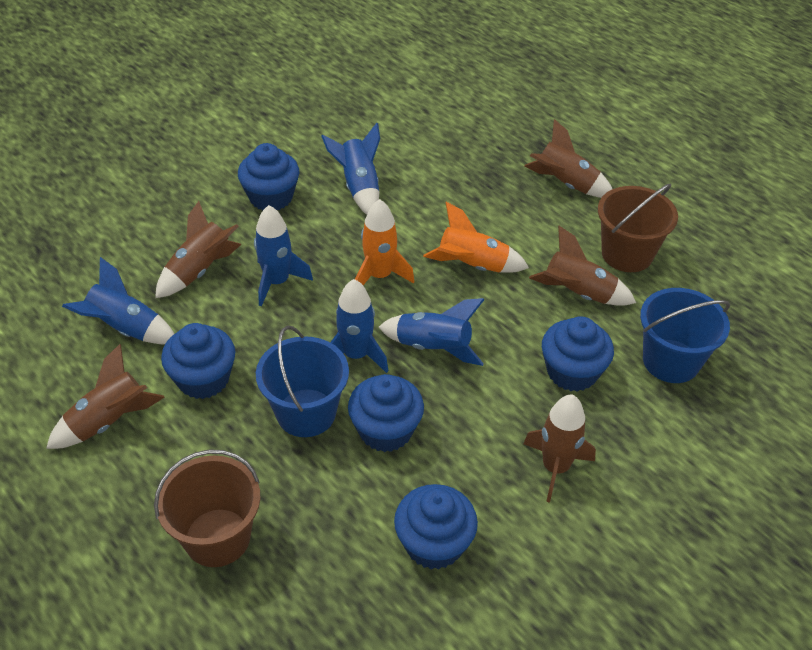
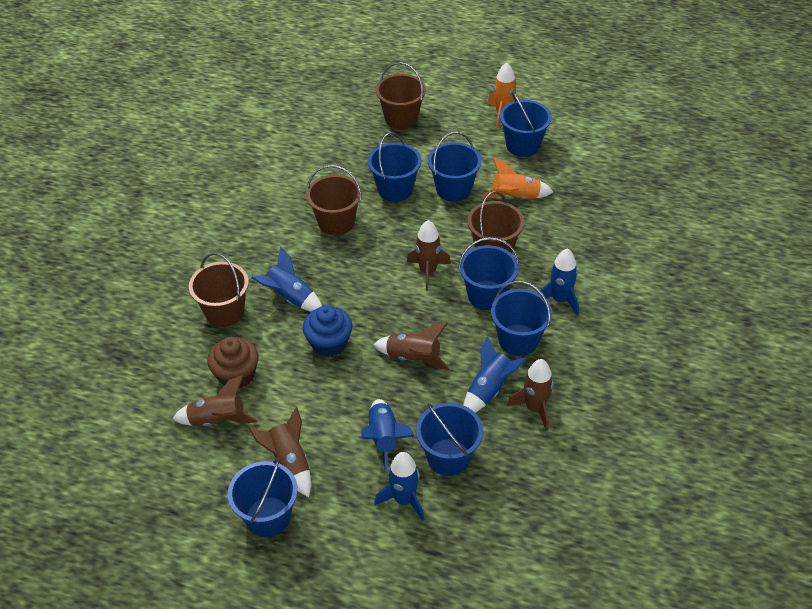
blue bucket: [256,326,349,437] [640,288,730,383] = 2 -> [228,458,298,537] [368,132,421,202] [416,403,483,476] [428,132,482,202] [458,237,519,310] [491,281,552,356] [500,92,552,157] = 7
blue cupcake: [161,323,235,399] [238,143,299,210] [348,374,424,452] [394,484,478,570] [542,316,614,392] = 5 -> [303,305,352,357] = 1
brown bucket: [154,449,260,567] [598,184,678,272] = 2 -> [189,253,249,327] [306,165,362,235] [376,62,426,129] [467,191,524,254] = 4
brown cupcake: none = 0 -> [207,337,259,388] = 1

